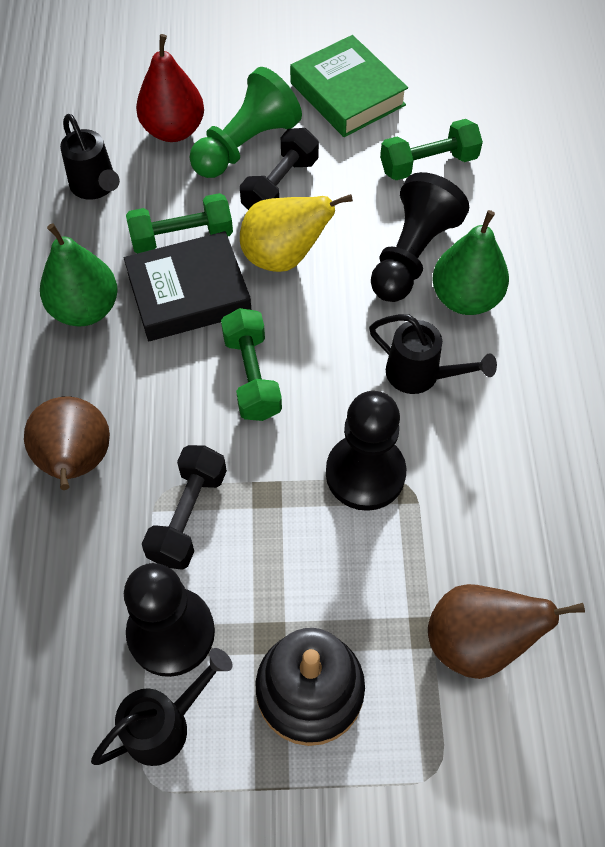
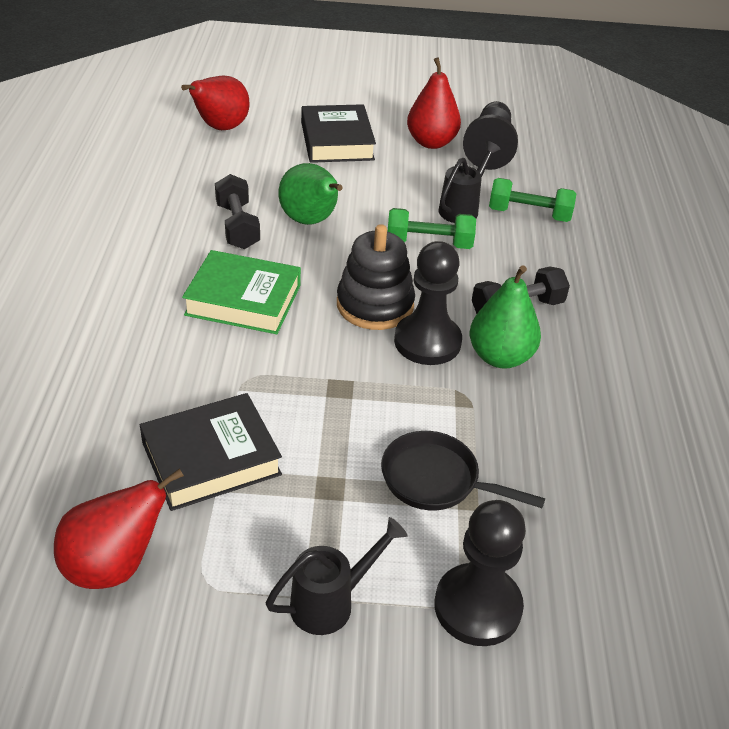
black book: [124,231,251,341] = 1 -> [140,393,282,511] [301,104,376,163] = 2
black pan: none = 0 -> [381,431,545,510] = 1
black watering can: [60,114,120,199] [91,648,233,766] [369,314,497,394] = 3 -> [265,517,408,635] [439,141,500,223] = 2
brown pear: [24,396,110,490] [428,584,585,679] = 2 -> none = 0
green dumbbell: [126,193,233,253] [221,308,282,421] [380,119,483,180] = 3 -> [387,208,476,249] [489,178,577,222] = 2
green pawn: [189,67,302,178] = 1 -> none = 0
red pear: [136,34,204,142] = 1 -> [54,468,184,589] [181,76,250,130] [407,57,461,149] = 3
yellow pear: [240,194,353,272] = 1 -> none = 0

